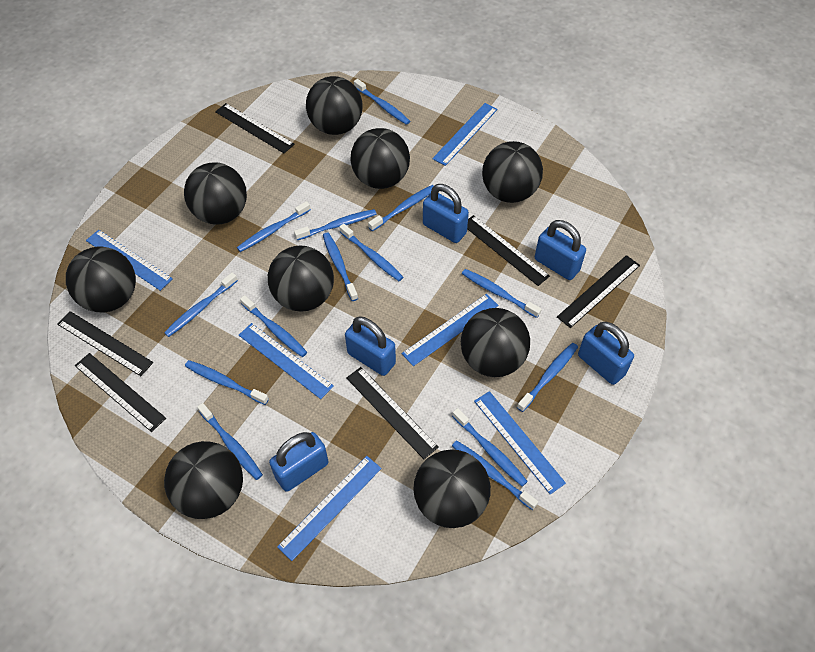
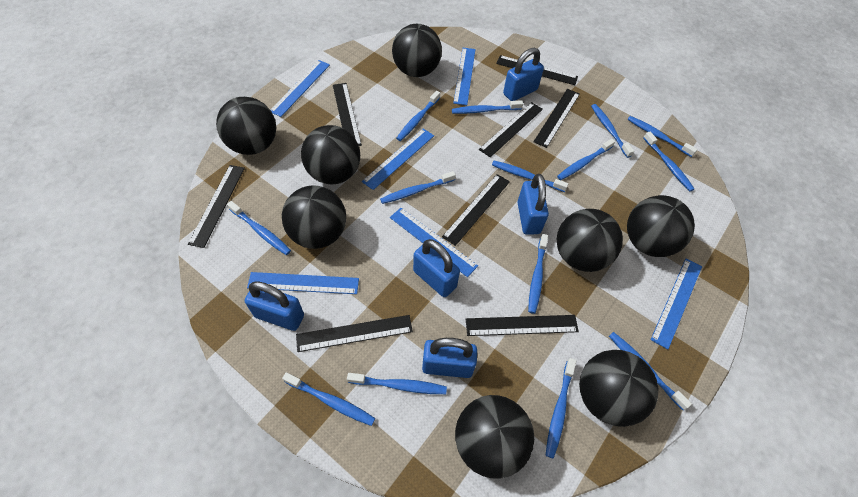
black ball: [66,247,136,312] [164,441,243,519] [184,162,247,225] [268,245,334,312] [306,76,363,135] [351,128,410,189] [413,449,491,528] [461,308,530,377] [482,141,543,203] = 9 -> [216,97,276,155] [282,185,346,249] [301,125,360,184] [392,24,442,77] [455,395,534,478] [556,209,623,272] [579,350,658,427] [627,195,695,257] = 8
black ruler: [57,311,153,376] [75,353,166,432] [215,103,295,153] [346,367,439,459] [467,215,550,286] [557,255,640,328] = 6 -> [188,165,245,248] [296,315,413,352] [333,83,362,146] [442,174,510,246] [466,315,579,336] [479,102,543,157] [496,55,578,85] [533,89,580,148] = 8

